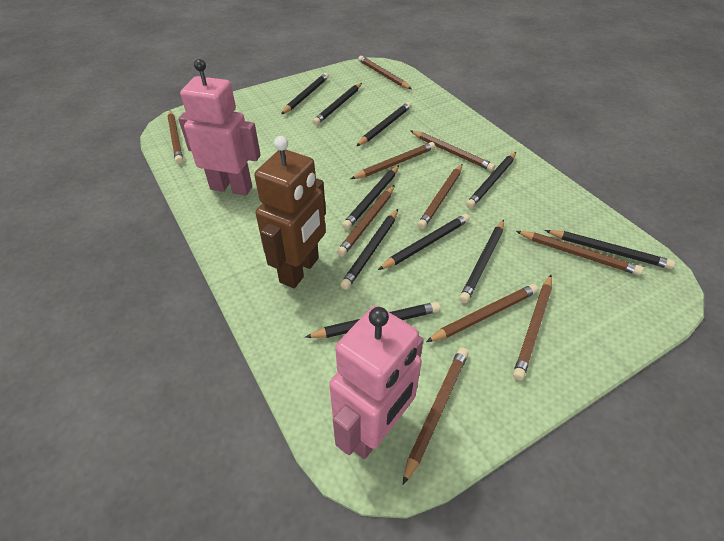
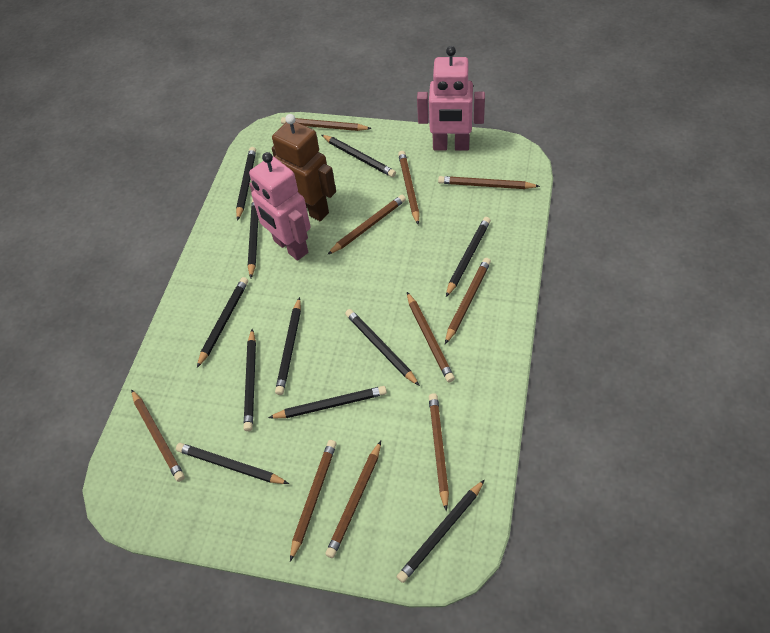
black pencil: [281,73,329,114] [305,302,440,338] [312,83,362,125] [340,209,398,290] [342,165,399,230] [356,102,412,146] [378,214,470,270] [459,220,504,303] [466,152,516,209] [545,230,675,269] = 10 -> [176,443,289,484] [197,277,248,368] [236,147,256,221] [244,329,256,431] [248,199,258,278] [268,386,387,419] [275,297,301,395] [322,135,396,177] [345,309,420,386] [397,479,485,583] [446,217,491,297] = 11

